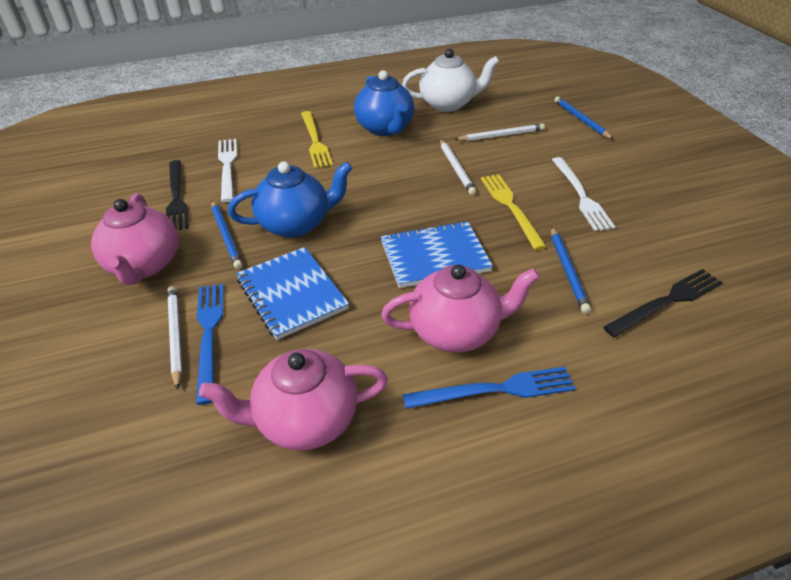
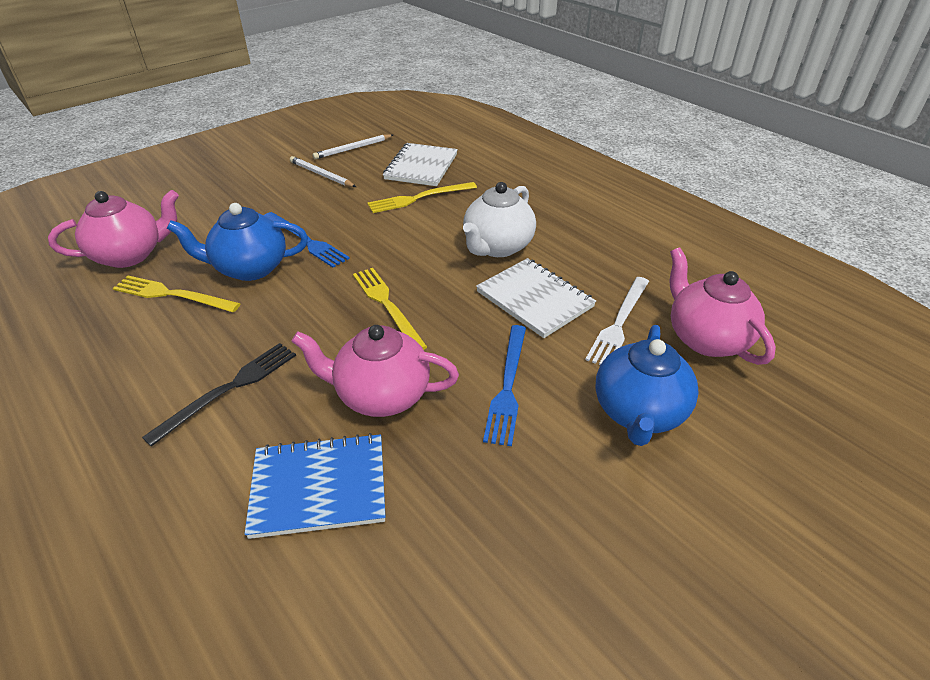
black fork: [166,160,189,230] [603,269,723,337] = 2 -> [142,343,296,447] = 1
blue notebook: [236,247,349,340] [381,221,493,288] = 2 -> [244,433,386,539] = 1
blue pencil: [211,201,243,269] [551,226,591,314] [554,96,614,140] = 3 -> none = 0
white fork: [218,139,237,202] [552,157,615,231] = 2 -> [585,277,649,365] = 1
white notebook: none = 0 -> [383,143,458,186] [476,258,596,338] = 2
white pencil: [167,286,182,390] [440,139,476,195] [454,123,545,141] = 3 -> [290,156,356,187] [312,134,393,159] = 2
yellow fork: [301,111,333,168] [481,174,547,250] = 2 -> [113,276,241,313] [353,268,427,350] [367,182,477,213] = 3

